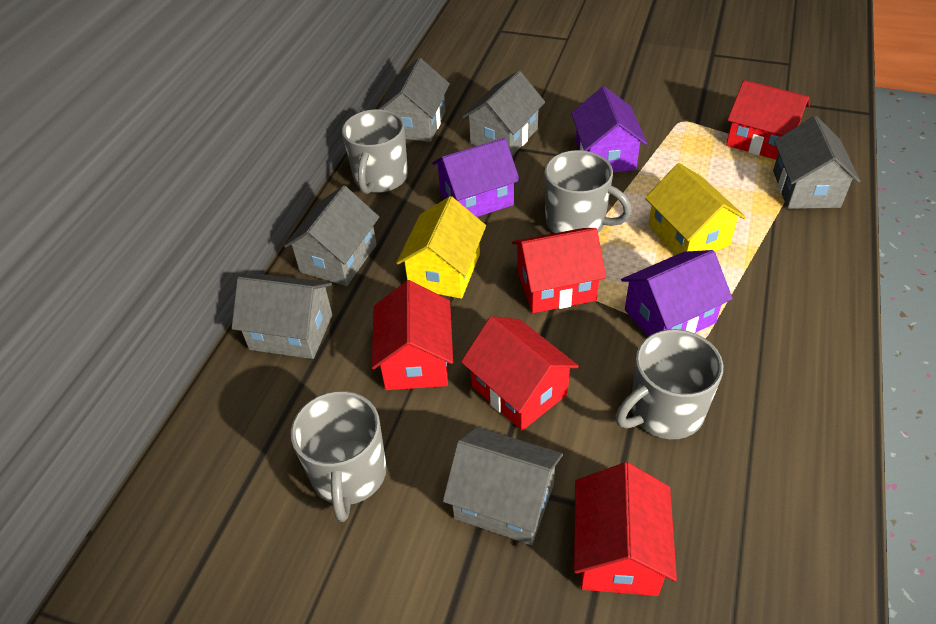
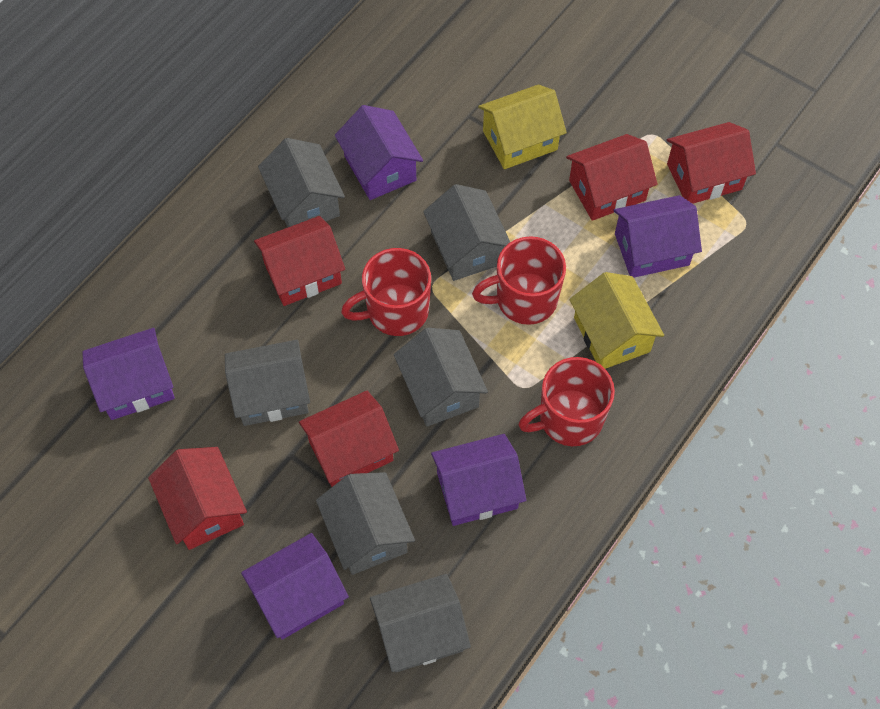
grey mug: [291,391,387,522] [342,109,408,194] [545,150,632,233] [616,329,723,439] = 4 -> none = 0
purple house: [432,138,520,217] [571,86,647,173] [621,250,733,337] = 3 -> [82,328,175,420] [241,533,349,640] [335,105,423,200] [431,434,526,526] [614,195,702,278] = 5
red mug: none = 0 -> [341,248,431,336] [472,236,566,325] [519,357,615,446] = 3

